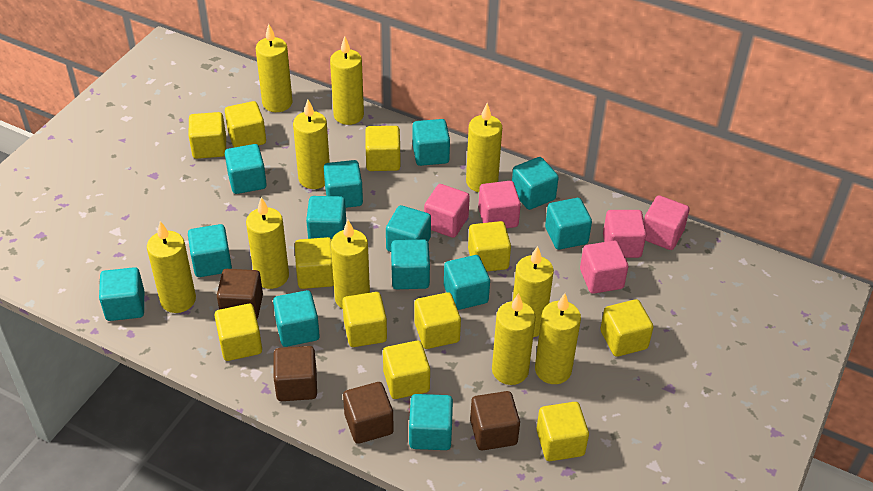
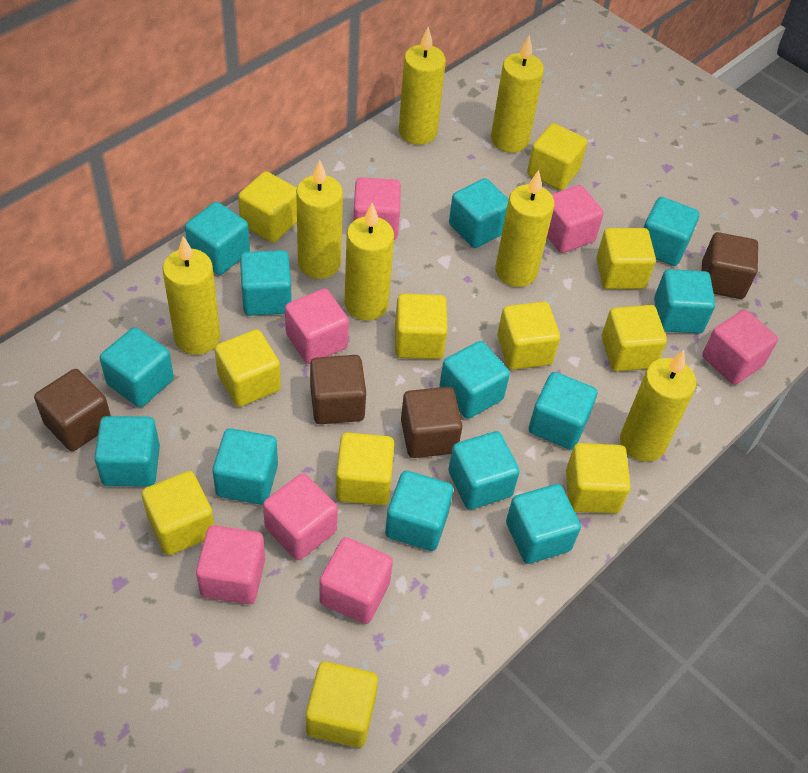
pink cube: [424,184,470,238] [478,181,521,228] [580,241,628,294] [603,210,647,258] [644,195,689,250] = 5 -> [196,525,265,604] [263,473,338,560] [285,289,349,364] [319,537,393,624] [353,177,401,240] [547,185,604,253] [702,310,778,385] = 7
yellow candle: [147,221,196,313] [246,197,289,289] [256,24,292,112] [293,100,330,189] [330,36,364,125] [331,220,370,309] [466,103,502,192] [492,293,536,385] [513,246,554,337] [535,293,581,384] = 10 -> [162,236,220,355] [296,160,343,279] [344,203,394,321] [399,27,446,145] [491,35,544,153] [495,170,555,287] [620,350,696,462] = 7

